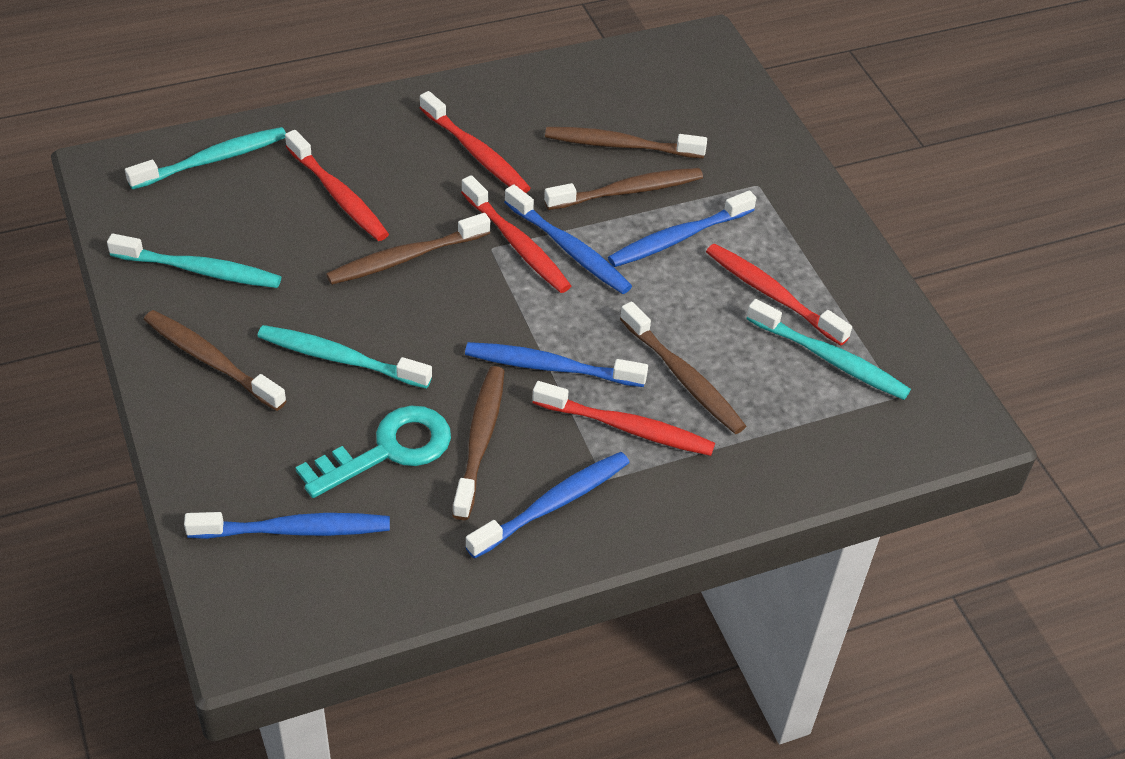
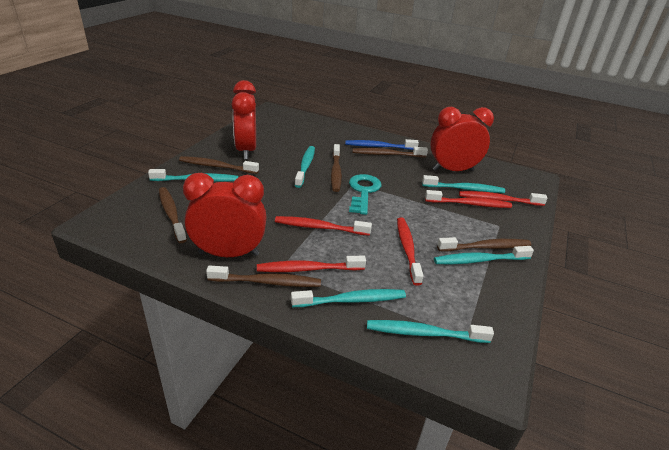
blue toothbrush: [184,512,390,539] [465,342,648,387] [466,452,630,559] [504,185,632,294] [608,190,756,267] = 5 -> [345,139,419,150] = 1
red clock: none = 0 -> [183,173,267,257] [232,80,256,160] [431,107,494,171] = 3
turquoise toothbrush: [107,234,281,288] [125,127,286,190] [257,325,432,389] [746,299,911,400] = 4 -> [148,169,239,182] [291,289,406,307] [295,146,315,188] [367,320,494,343] [422,175,505,193] [434,246,534,264] = 6

